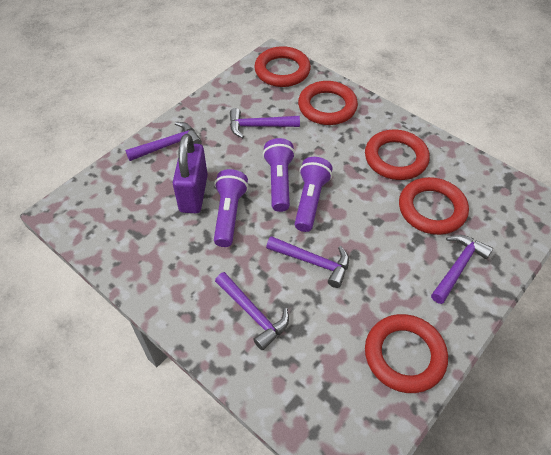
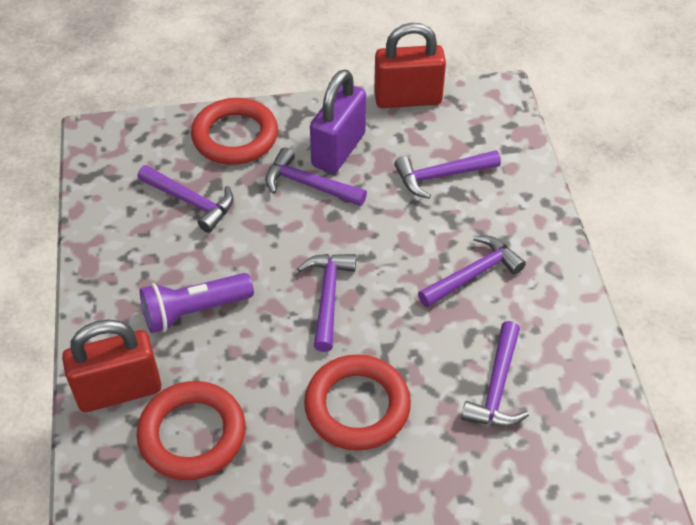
purple flashlight: [214,169,248,247] [263,138,295,212] [295,157,333,232] = 3 -> [140,273,254,333] = 1
purple hammer: [125,122,202,161] [215,272,289,350] [230,108,300,138] [266,236,349,288] [431,235,493,304] = 5 -> [137,165,234,233] [265,148,367,206] [297,254,356,352] [394,150,501,199] [418,236,526,308] [461,321,529,427] = 6
red padlock: none = 0 -> [62,319,162,412] [374,23,446,108] = 2
red ring: [254,46,311,87] [298,81,358,125] [365,130,430,180] [365,314,448,393] [399,177,469,235] = 5 -> [136,381,246,480] [191,98,278,165] [304,354,411,451] = 3

